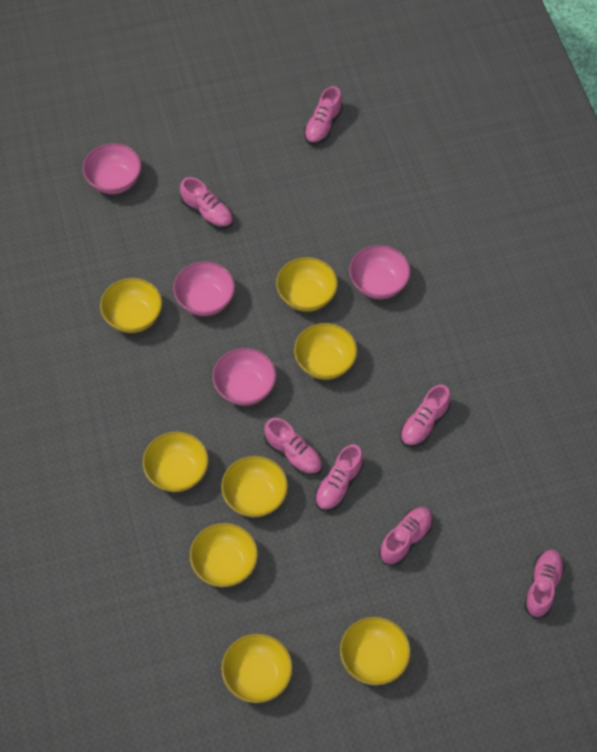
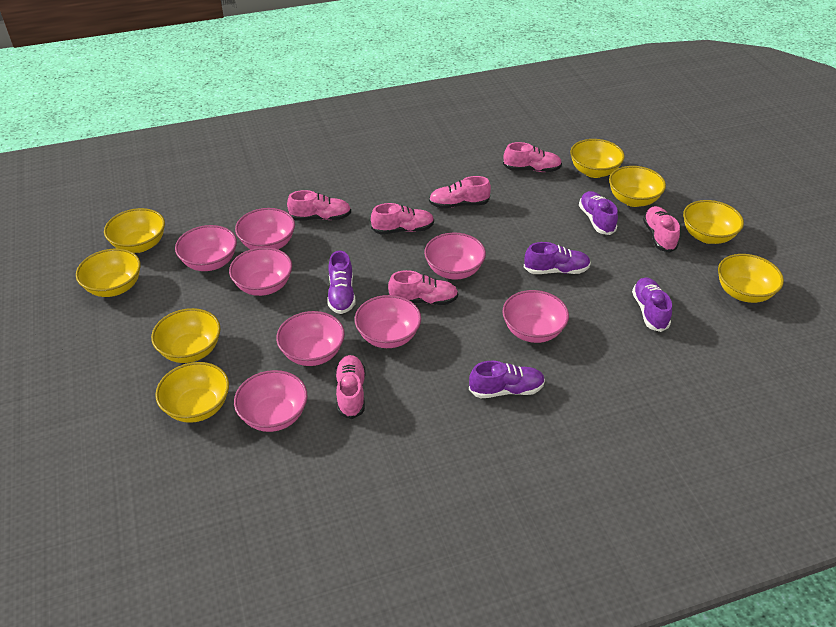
pink bowl: [82,143,141,194] [173,261,235,316] [212,348,276,406] [349,245,410,299] = 4 -> [175,225,237,271] [229,247,292,296] [234,370,307,432] [235,208,295,249] [276,311,345,366] [355,295,421,348] [424,233,486,280] [502,290,569,343] = 8
purple shoe: none = 0 -> [327,250,355,314] [469,361,545,398] [524,242,591,274] [579,191,618,235] [632,277,672,332] = 5

